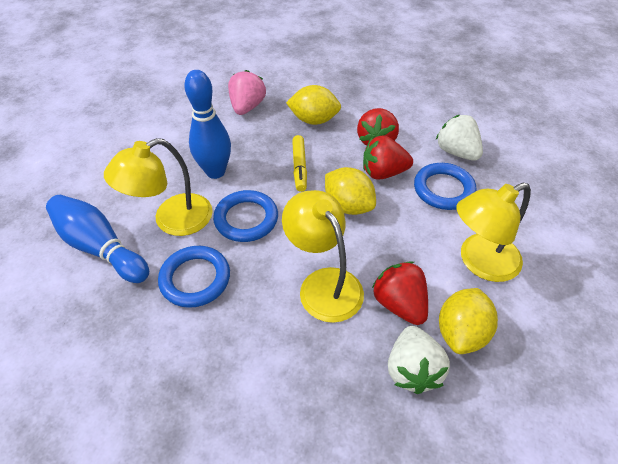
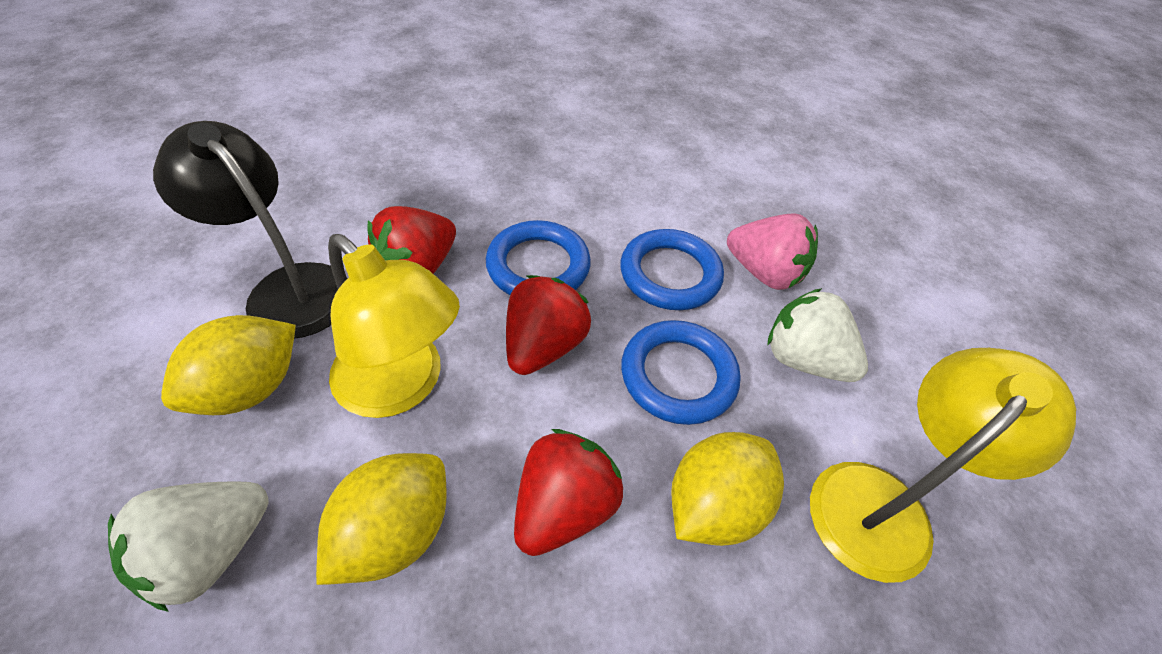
black lamp: none = 0 -> [153,121,348,338] = 1
blue bowling pin: [46,195,149,283] [184,70,231,179] = 2 -> none = 0
yellow lamp: [104,138,213,236] [282,190,364,323] [456,183,531,282] = 3 -> [328,234,460,418] [810,348,1076,583] = 2
yellow marker: [292,135,307,192] = 1 -> none = 0

